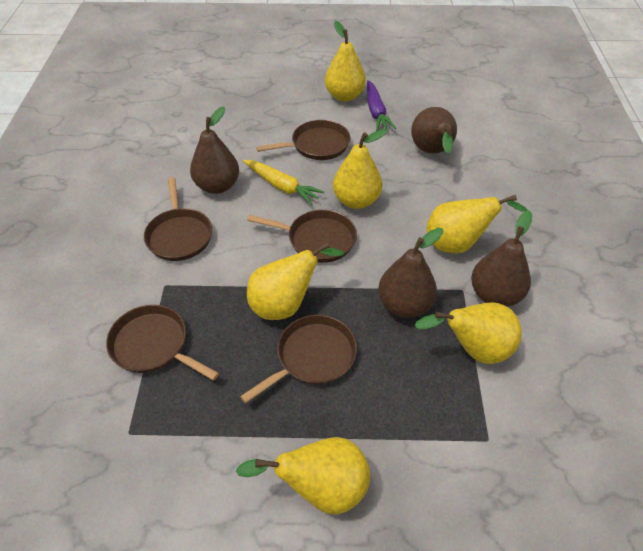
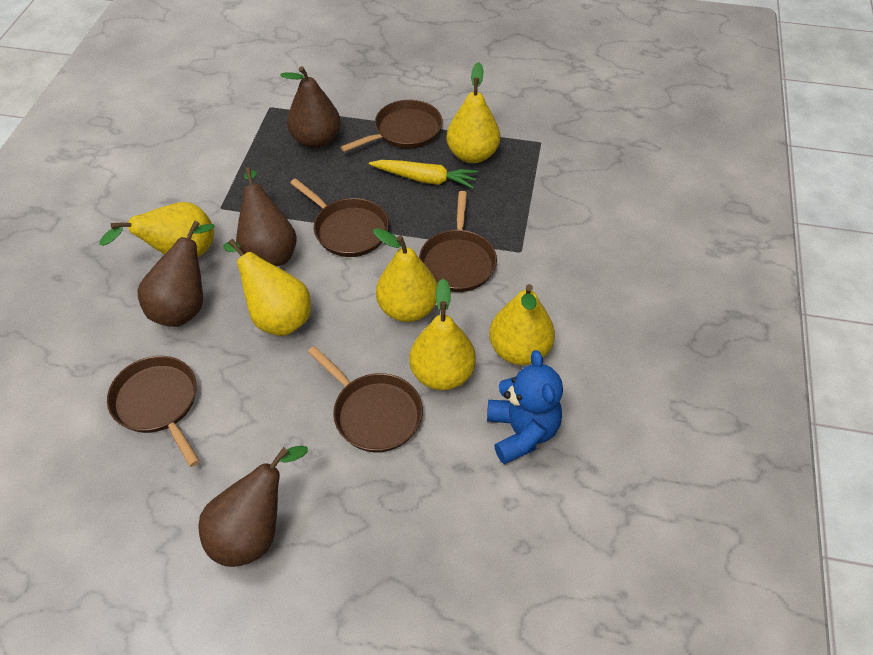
blue teddy bear: none = 0 -> [487,350,563,464] = 1
purple carrot: [367,80,396,131] = 1 -> none = 0

